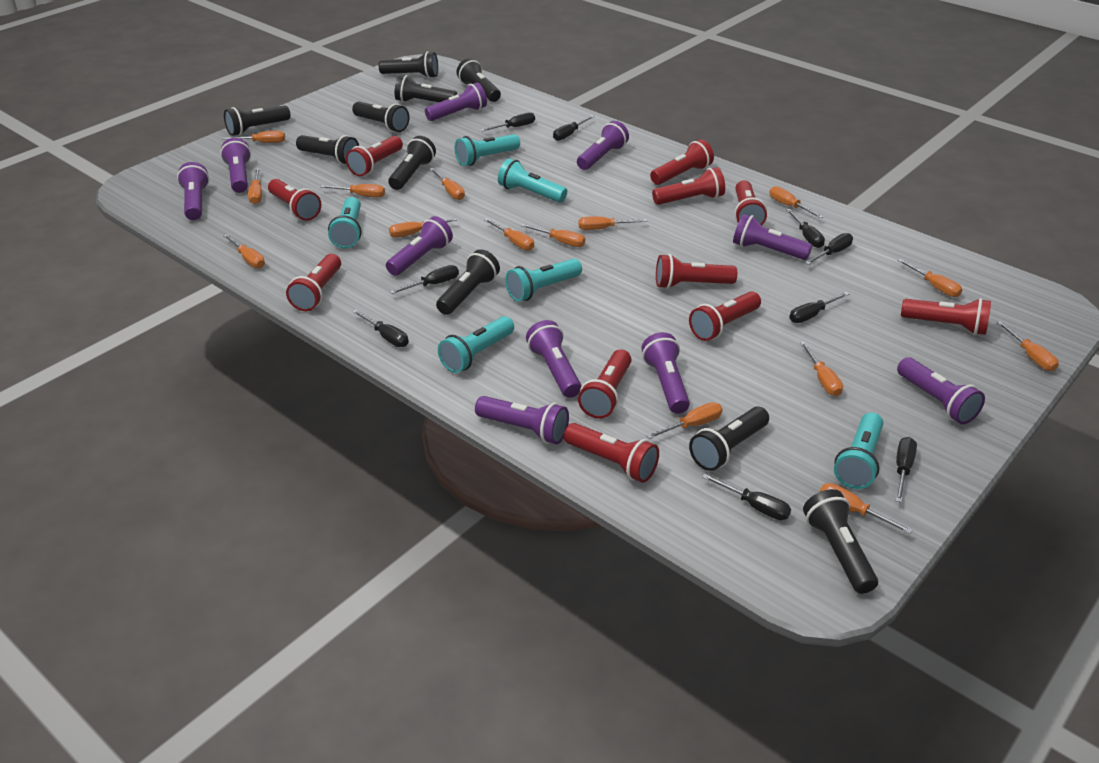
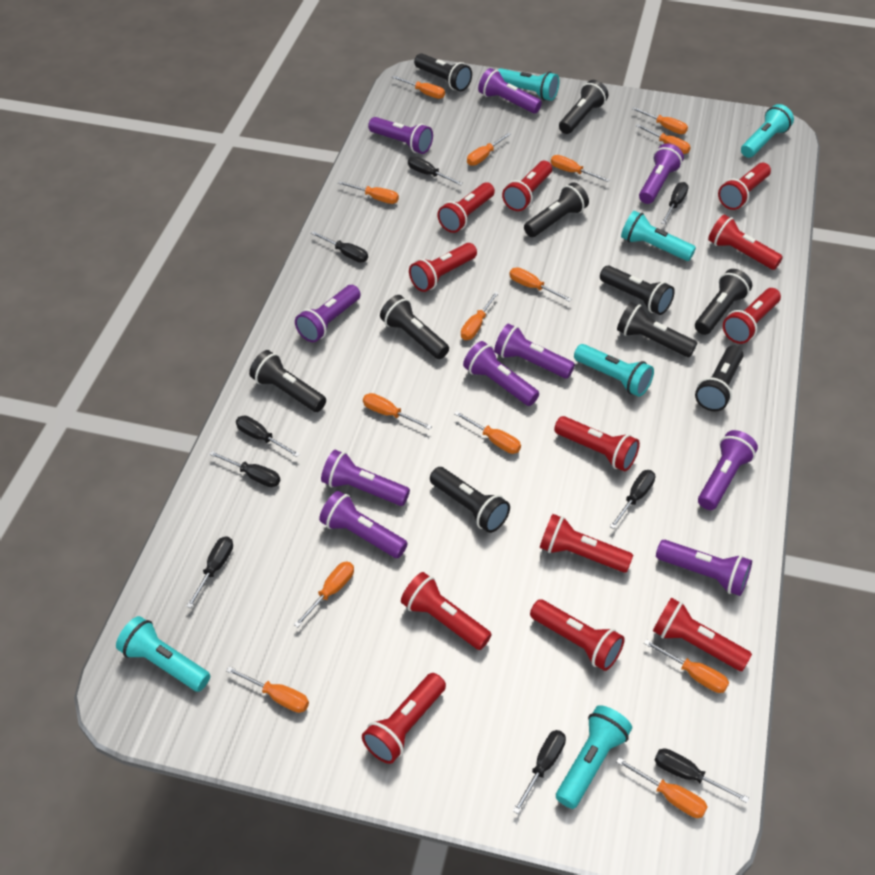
orange screwdriver: [223,131,285,143] [224,234,265,268] [248,168,262,204] [320,184,385,197] [389,218,457,237] [430,168,465,200] [484,218,534,250] [521,224,585,247] [578,216,647,230] [646,402,722,439] [770,186,823,218] [800,341,843,396] [820,483,912,534] [897,259,962,297] [996,321,1059,371] = 15 -> [226,666,309,713] [294,562,354,627] [338,181,399,204] [363,393,432,430] [392,76,445,99] [454,411,521,454] [461,292,499,340] [467,132,511,166] [509,267,572,302] [551,155,610,182] [617,757,708,818] [632,107,688,134] [636,124,691,154] [644,639,729,693] = 14
red flashlight: [268,179,321,221] [286,254,341,311] [346,136,403,176] [564,423,659,483] [578,350,631,419] [650,139,714,185] [652,167,725,205] [656,254,737,289] [689,291,761,341] [734,180,767,226] [901,298,991,335] = 11 -> [362,673,446,764] [401,572,492,650] [409,243,477,292] [437,182,495,233] [502,161,552,211] [530,599,625,671] [540,514,633,573] [554,416,640,471] [653,598,752,671] [708,215,783,270] [718,162,771,210] [723,288,781,344] = 12

